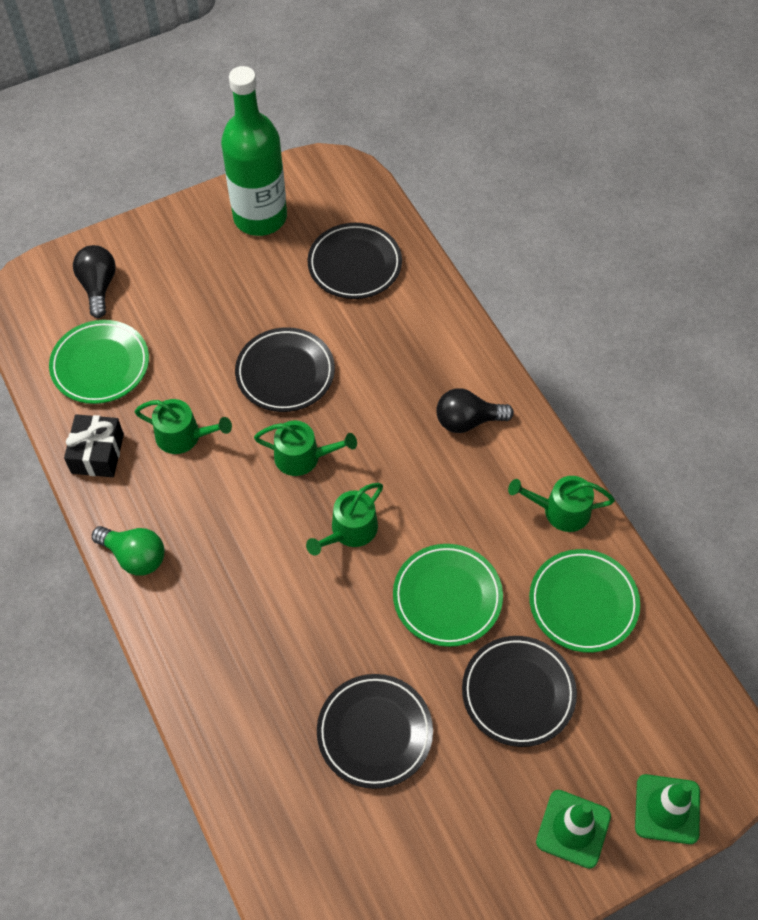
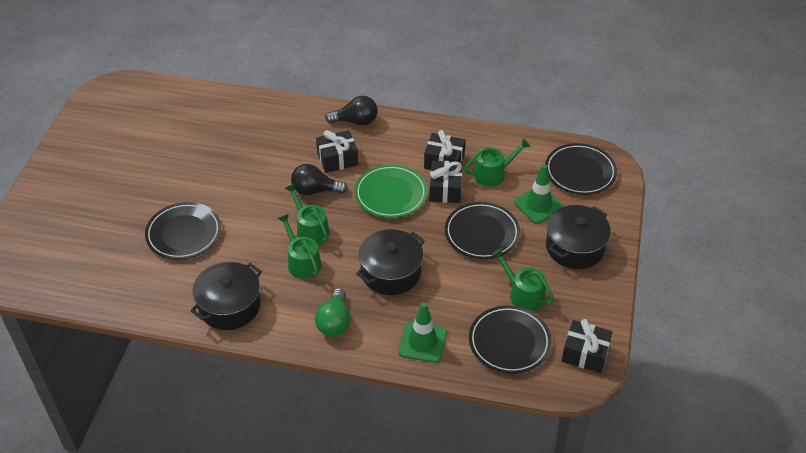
black gift: [64,414,124,477] = 1 -> [316,130,358,173] [424,130,465,170] [429,161,462,203] [562,319,613,373] = 4
black pot: none = 0 -> [190,262,262,330] [356,229,425,295] [546,205,611,269] = 3
green bottle: [221,66,287,236] = 1 -> none = 0
green plate: [49,320,149,404] [393,544,503,647] [529,549,640,653] = 3 -> [355,164,427,218] = 1

